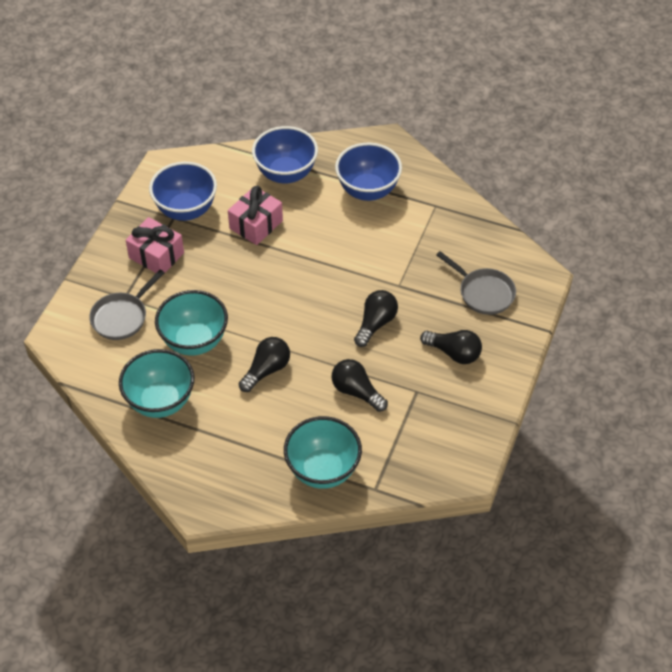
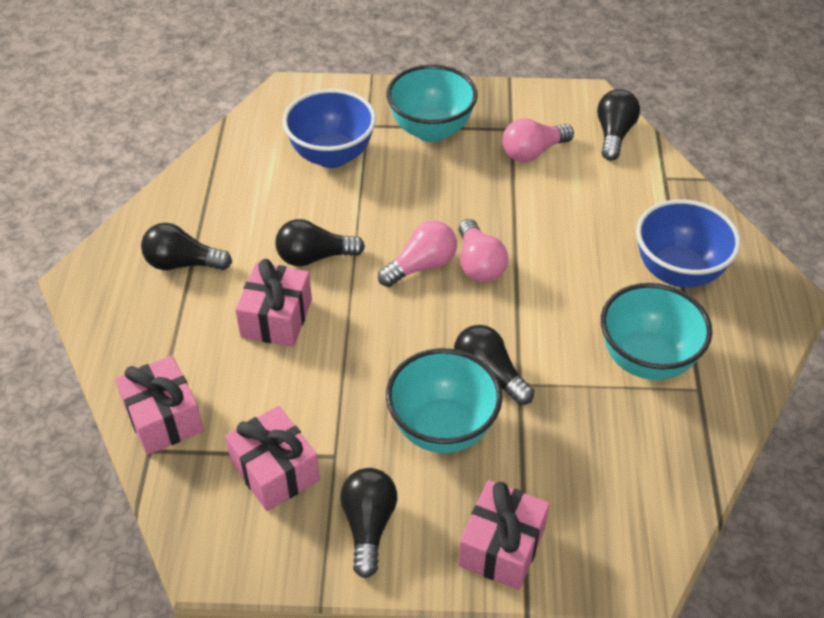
black light bulb: [239,337,290,392] [332,359,388,412] [354,290,398,347] [420,330,482,364] = 4 -> [141,223,232,270] [275,219,365,267] [340,468,397,578] [454,325,534,405] [597,89,640,161] = 5
blue bowl: [149,162,217,221] [252,126,318,184] [335,143,402,201] = 3 -> [283,89,376,168] [636,199,741,287] = 2
grey pan: [89,270,164,340] [436,251,516,315] = 2 -> none = 0
pink gift: [126,217,184,276] [228,186,283,245] = 2 -> [115,356,204,455] [225,406,320,511] [235,259,312,347] [458,480,550,590] = 4
pink light bulb: none = 0 -> [378,221,457,287] [459,219,508,283] [502,118,574,162] = 3

